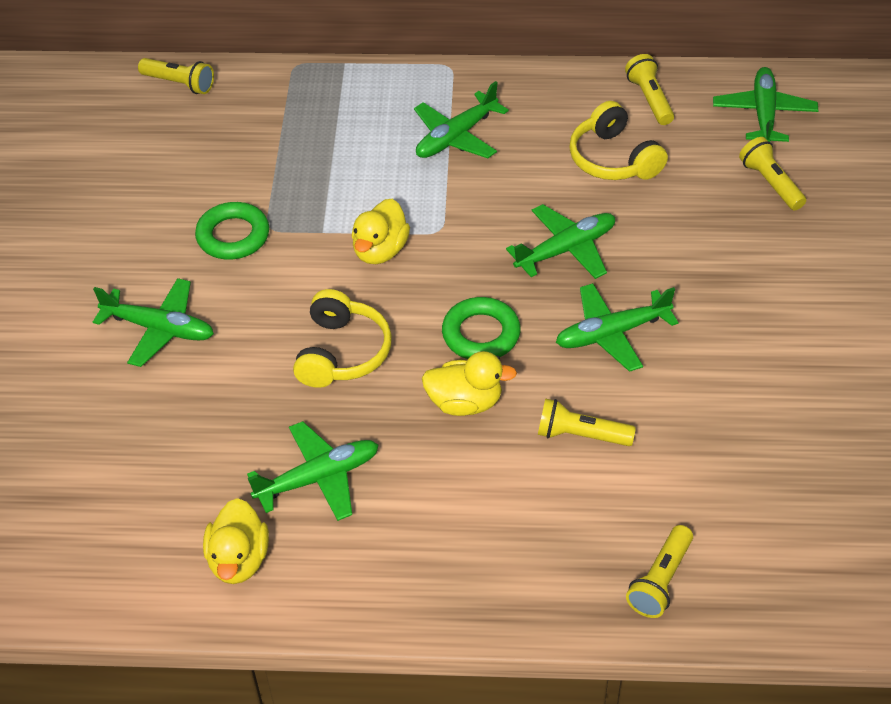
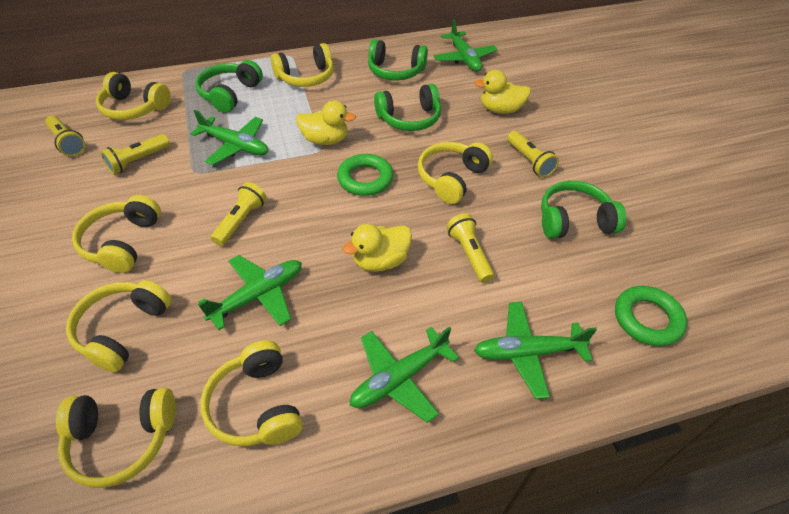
green headphones: none = 0 -> [195,60,263,113] [368,39,428,81] [374,84,441,131] [541,181,626,239] = 4
green plane: [93,278,214,367] [247,421,379,521] [414,81,509,159] [506,204,615,279] [556,283,679,372] [713,67,818,142] = 6 -> [191,110,268,165] [198,255,302,330] [349,327,459,423] [433,19,498,72] [474,302,597,399] = 5
yellow headphones: [293,289,392,388] [569,101,668,180] = 2 -> [56,388,176,488] [66,280,172,372] [72,195,161,273] [96,72,171,120] [200,340,303,446] [271,43,334,87] [418,142,493,204] = 7

